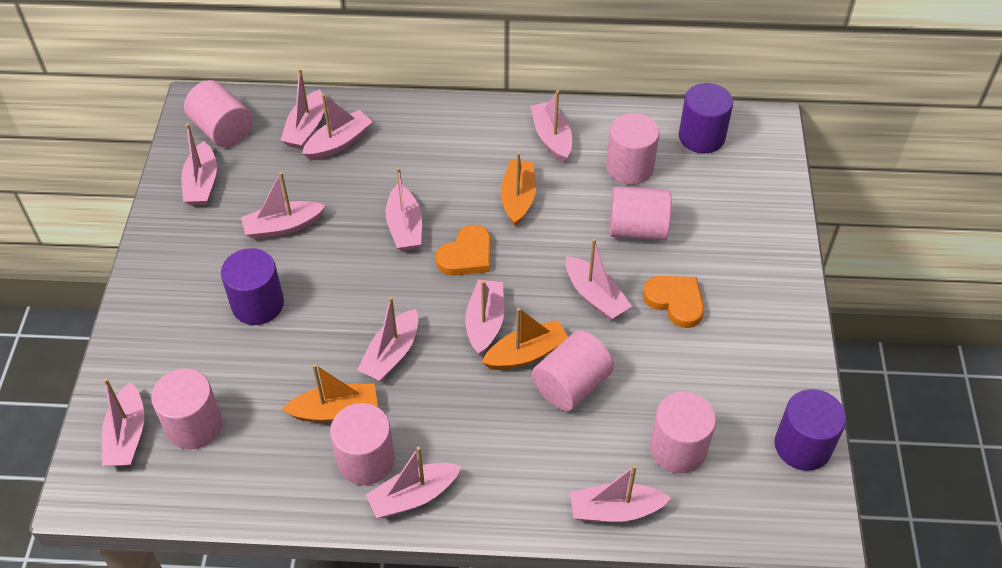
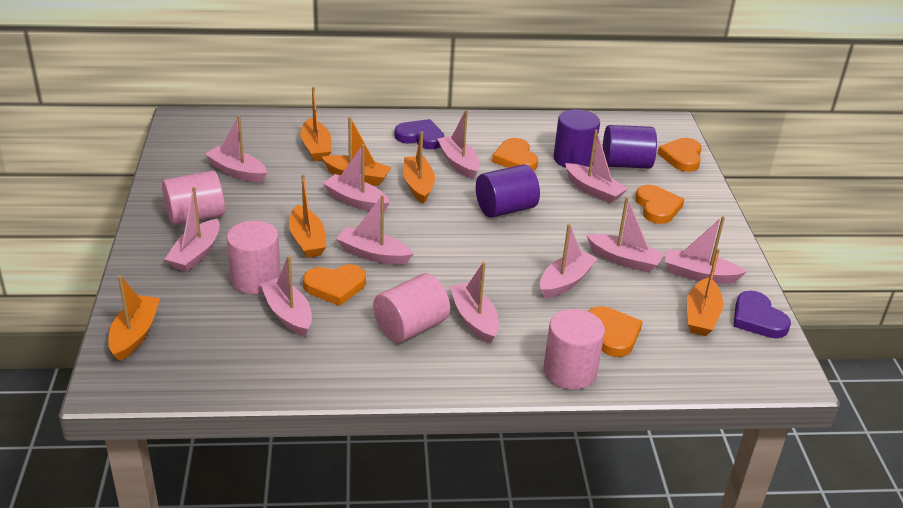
orange boat: [282,364,378,422] [482,308,568,370] [501,152,536,226] = 3 -> [108,275,160,362] [289,174,326,258] [300,87,331,161] [322,117,392,186] [403,131,435,204] [687,248,723,336] = 6
orange heart: [435,225,491,276] [643,276,704,328] = 2 -> [303,264,366,306] [492,138,538,171] [588,306,643,357] [635,185,684,224] [657,138,702,172] = 5
pink boat: [102,378,144,466] [181,123,217,206] [241,172,326,240] [280,68,324,149] [302,93,373,160] [357,297,418,381] [366,446,461,518] [386,167,422,251] [465,280,504,355] [530,90,572,163] [566,239,632,320] [570,465,671,522] = 12 -> [164,187,220,272] [205,115,267,182] [260,255,312,337] [323,144,390,212] [336,195,414,265] [437,110,480,179] [449,262,499,344] [540,224,598,298] [565,129,628,203] [587,197,665,273] [665,216,746,284] = 11
pink cylinder: [151,369,222,450] [184,80,253,147] [330,403,395,485] [532,330,614,411] [606,113,659,185] [610,186,671,240] [650,392,716,473] = 7 -> [162,170,225,226] [227,221,281,294] [373,273,450,343] [543,309,605,390] = 4
purple heart: none = 0 -> [395,119,444,149] [733,290,791,338] = 2

